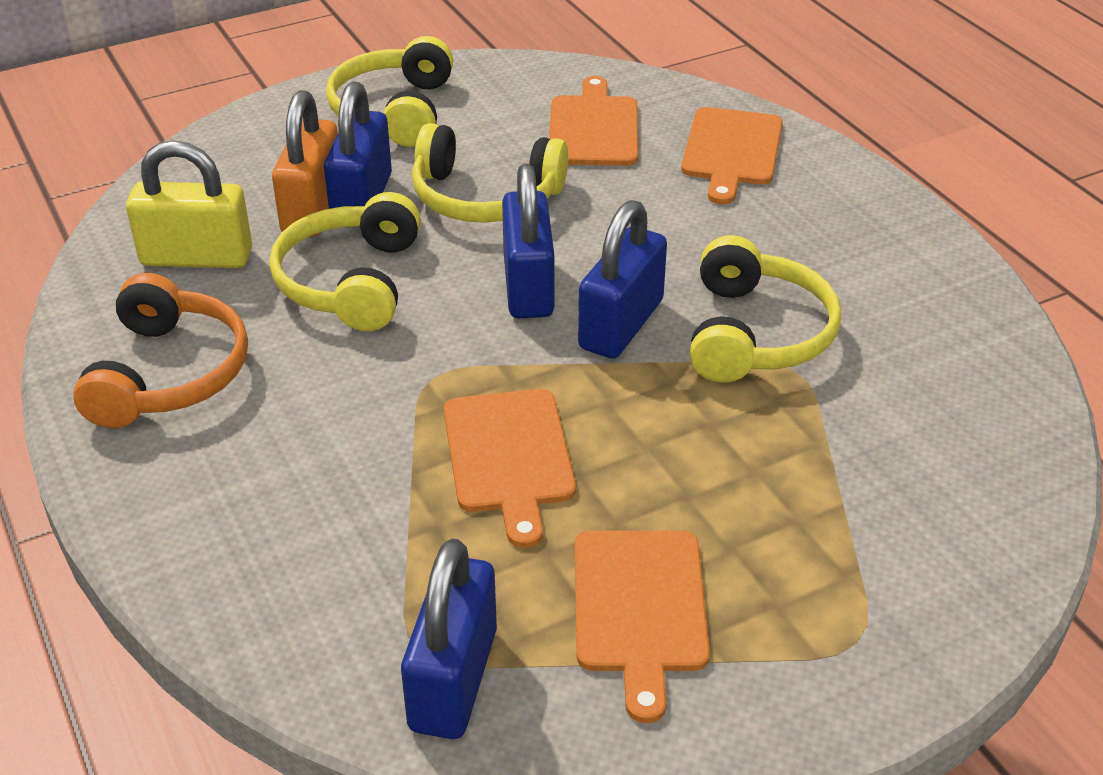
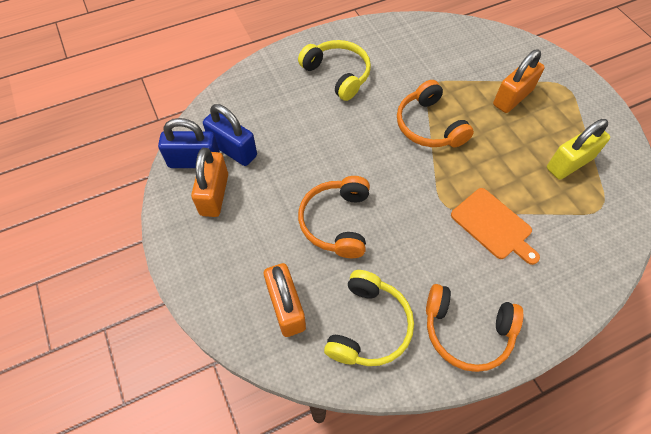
blue padlock: [324,81,392,227] [401,538,497,739] [502,164,555,318] [578,200,667,358] = 4 -> [158,118,220,168] [203,104,257,166] = 2
orange cutting board: [444,389,576,548] [549,76,638,166] [575,530,710,723] [681,107,783,204] = 4 -> [451,188,540,265] = 1
orange headphones: [73,273,248,428] = 1 -> [298,176,370,258] [397,80,474,147] [426,284,523,372] = 3
orange padlock: [272,90,338,237] = 1 -> [191,148,228,217] [264,263,306,337] [493,49,545,113] = 3
yellow headphones: [269,192,421,331] [326,36,453,147] [412,123,568,223] [690,235,841,382] = 4 -> [298,40,371,101] [324,270,414,366] = 2

